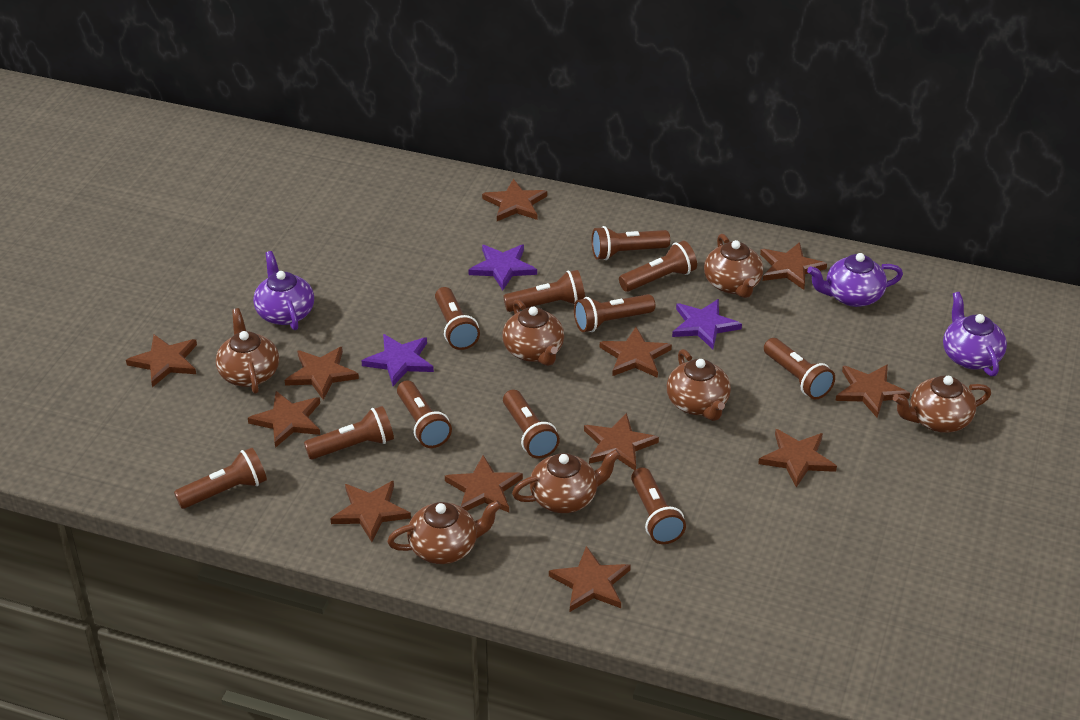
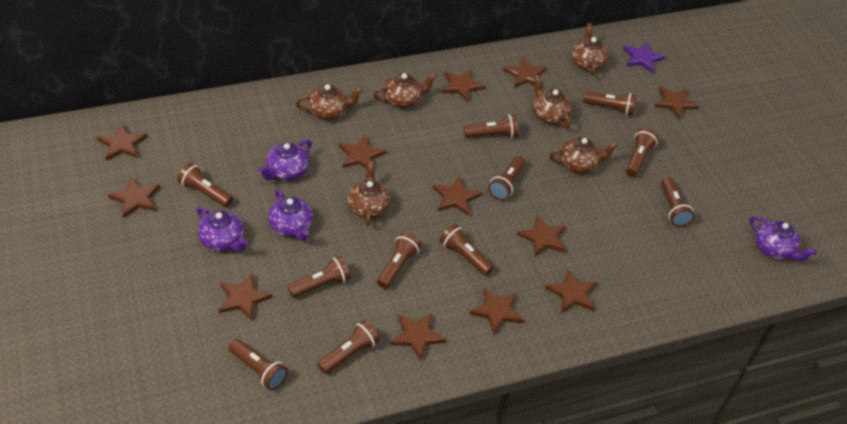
brown teapot: [216,308,279,394] [387,500,501,564] [502,299,564,366] [512,449,620,513] [667,349,731,421] [704,234,763,298] [893,376,991,433] = 7 -> [295,84,363,120] [347,161,391,226] [373,73,437,108] [533,75,572,128] [549,137,618,174] [571,23,609,75] = 6
purple star: [362,334,434,386] [468,245,537,290] [672,299,742,349] = 3 -> [623,42,665,73] = 1
purple teapot: [253,251,314,330] [807,253,903,307] [943,292,1007,376] = 3 -> [196,206,248,252] [259,139,312,180] [268,189,313,241] [750,216,816,261] = 4

